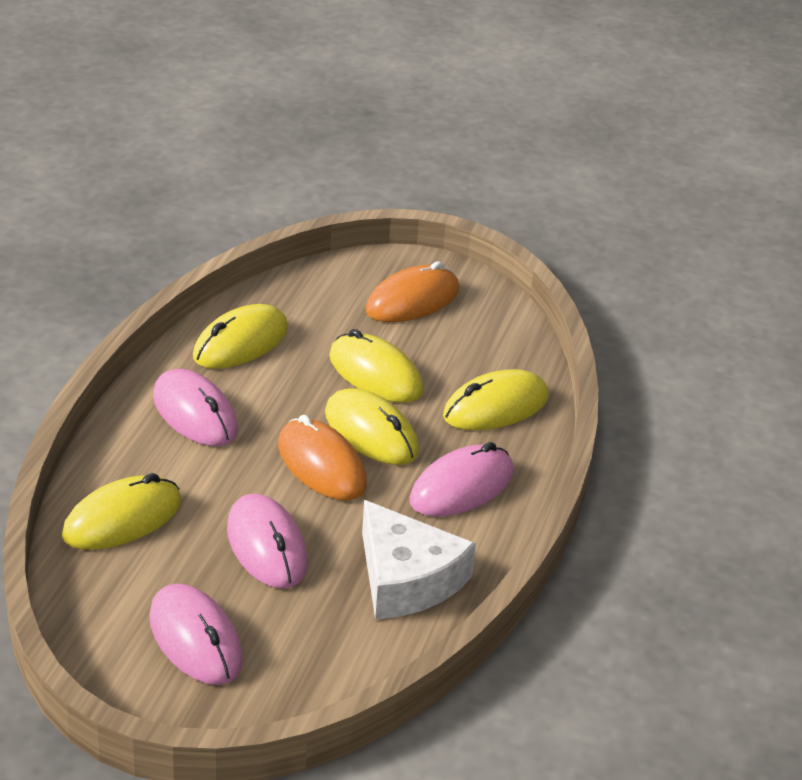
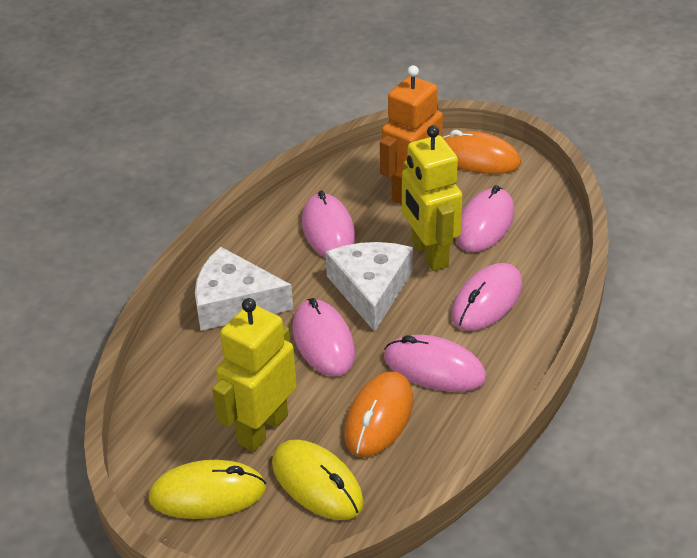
orange robot: none = 0 -> [380,65,443,205] = 1
pink mouse: [149,583,243,685] [153,369,238,447] [227,494,307,589] [410,442,514,517] = 4 -> [292,298,355,376] [302,191,356,258] [384,335,486,392] [451,263,522,331] [456,185,514,252] = 5
white cheese: [362,500,476,620] = 1 -> [195,247,293,331] [326,242,413,332] = 2
yellow mouse: [62,473,182,550] [193,304,288,369] [325,388,419,465] [329,329,424,403] [443,369,549,430] = 5 -> [148,460,266,519] [272,439,364,520] = 2
yellow robot: none = 0 -> [212,298,297,452] [402,125,462,271] = 2

